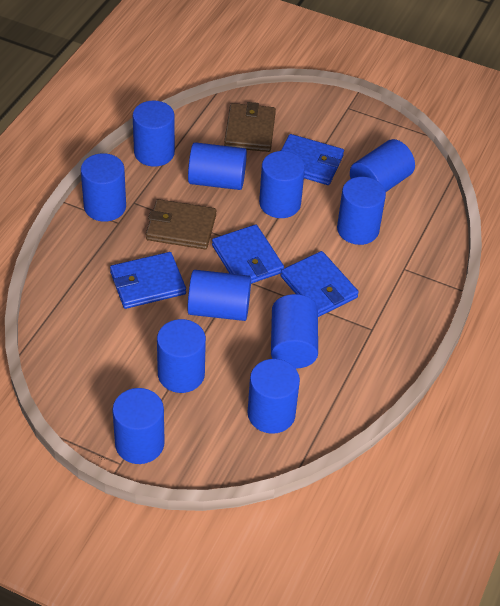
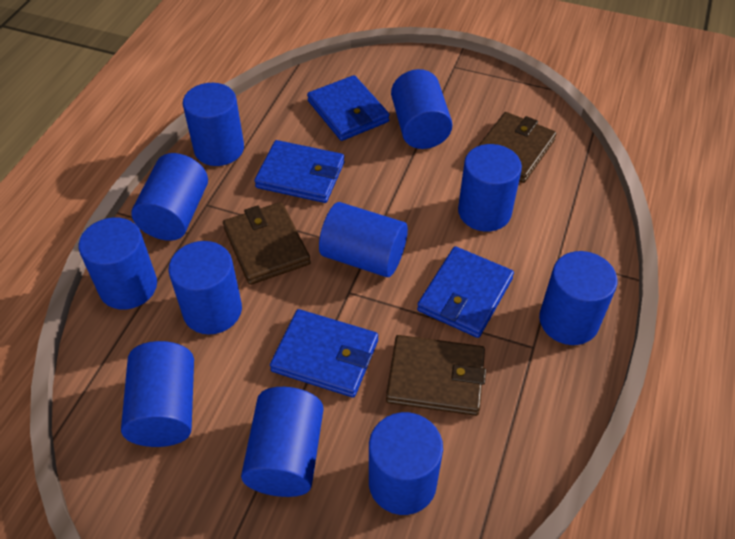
brown wallet: [146,199,216,249] [224,102,276,152] = 2 -> [223,202,311,285] [386,335,486,416] [478,112,557,183] = 3

